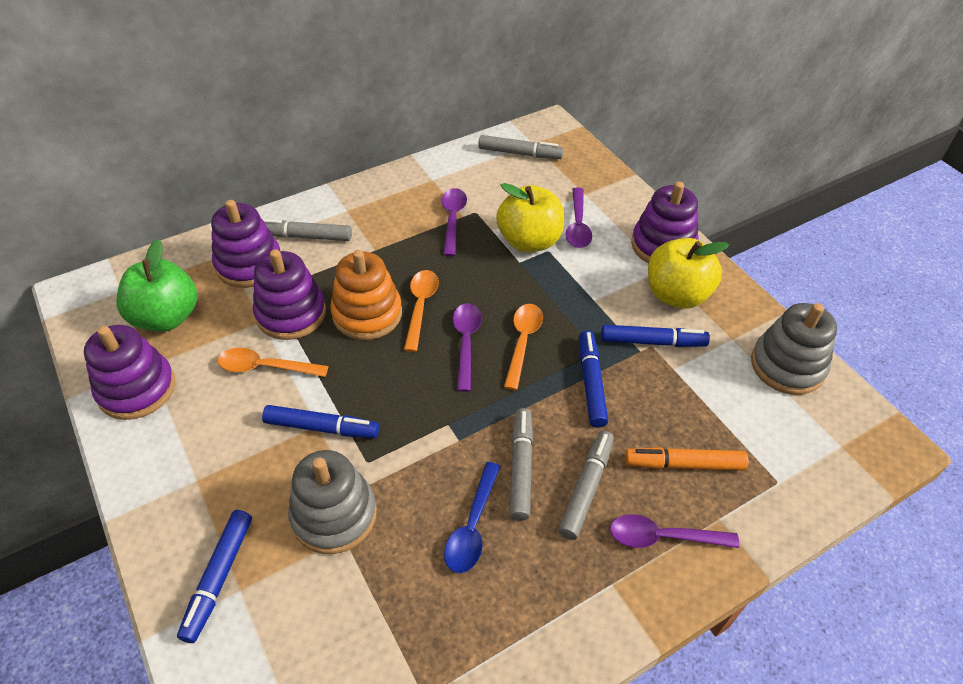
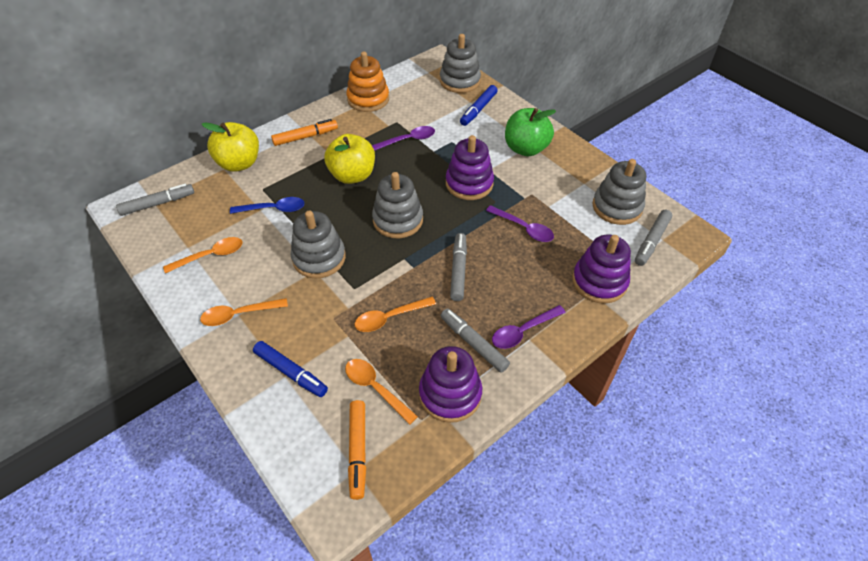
blue marker: [177,510,252,643] [262,405,379,438] [579,330,608,428] [601,325,710,347] = 4 -> [253,341,328,397] [460,85,498,126] = 2
grey stacking toy: [288,450,377,554] [751,303,837,395] = 2 -> [291,211,346,279] [372,172,423,238] [440,34,481,93] [593,159,646,225] = 4
orange marker: [625,447,749,471] = 1 -> [271,119,338,146] [348,400,366,500] = 2
orange spoon: [218,348,328,377] [404,270,439,352] [504,304,543,390] = 3 -> [163,237,243,273] [200,298,288,326] [345,359,418,425] [355,297,436,332] = 4
purple spoon: [441,188,467,257] [452,303,482,392] [566,187,592,248] [610,514,739,548] = 4 -> [372,126,435,151] [486,205,554,242] [492,305,566,349] = 3
purple stacking toy: [84,325,175,420] [211,200,280,288] [253,249,326,340] [631,182,698,263] = 4 -> [419,346,482,423] [446,135,494,200] [572,235,631,303] = 3

